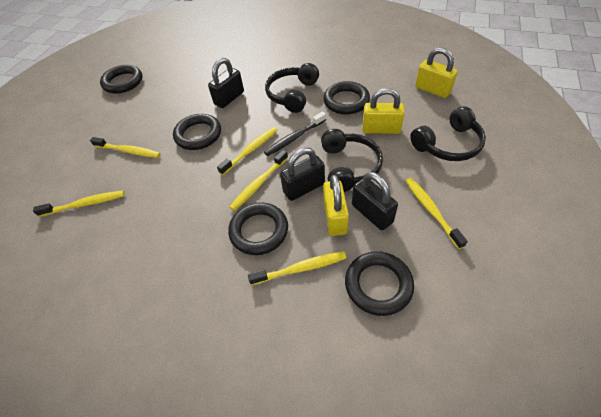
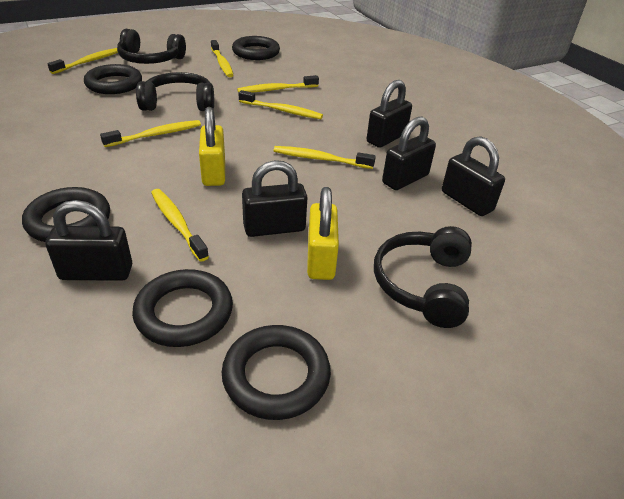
black padlock: [208,58,244,108] [280,147,325,201] [352,172,398,230] = 3 -> [45,200,132,281] [242,160,307,237] [367,80,412,148] [382,116,436,190] [442,136,505,216] = 5
black toothbrush: [264,112,326,156] = 1 -> none = 0
yellow padlock: [323,175,349,236] [362,88,405,134] [415,47,458,98] = 3 -> [199,107,225,186] [307,187,339,280] = 2
yellow toothbrush: [33,191,124,217] [90,137,160,158] [217,127,277,175] [230,150,288,211] [248,252,346,285] [405,178,468,249] = 6 -> [47,48,118,74] [100,120,201,147] [151,189,209,261] [211,40,233,77] [237,75,319,93] [238,90,323,119] [274,146,376,169] = 7

